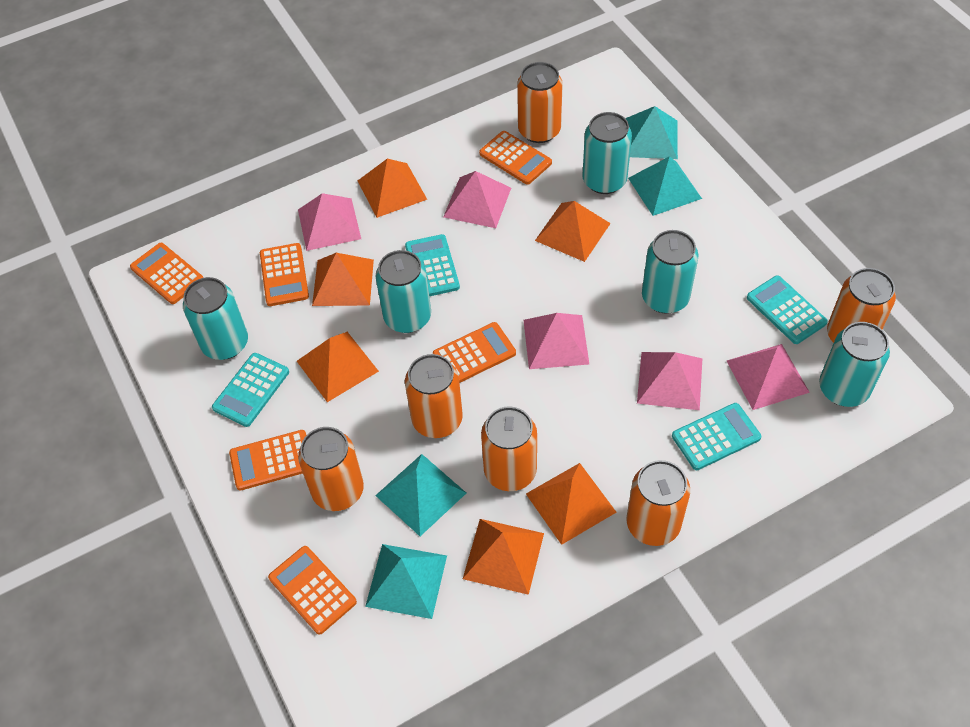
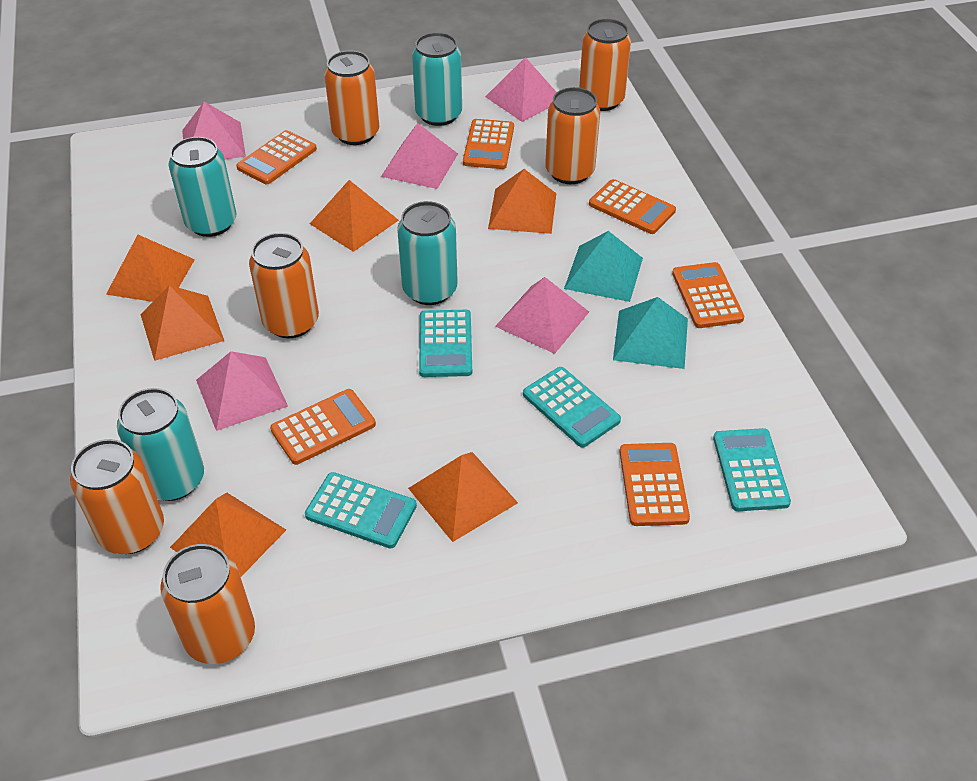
turquoise can: [183,277,248,360] [375,250,431,333] [583,112,632,194] [642,230,698,314] [819,322,890,407] = 5 -> [117,388,204,501] [168,137,236,237] [397,201,458,305] [412,32,462,126] = 4
turquoise pyramid: [365,544,447,619] [375,454,466,536] [625,106,678,159] [628,156,702,216] = 4 -> [564,231,643,302] [613,297,688,369] = 2

